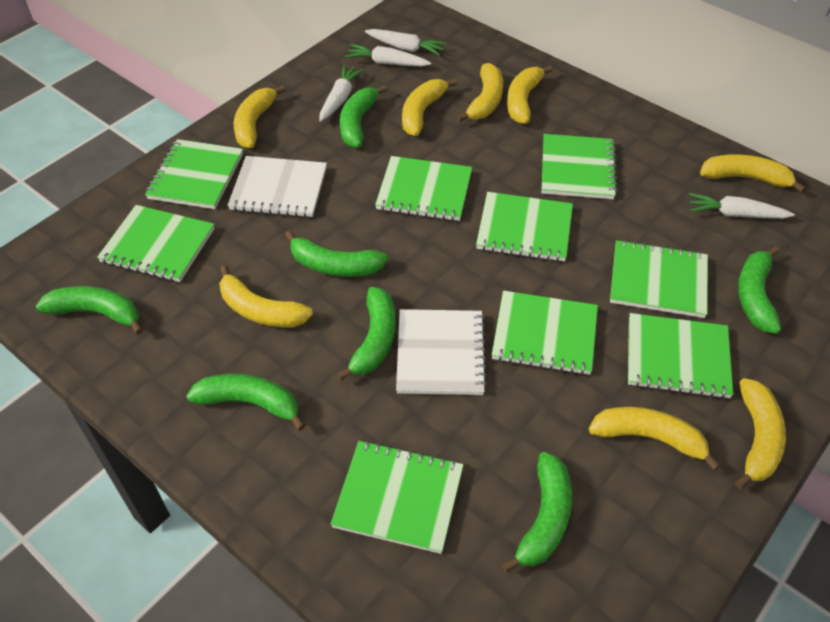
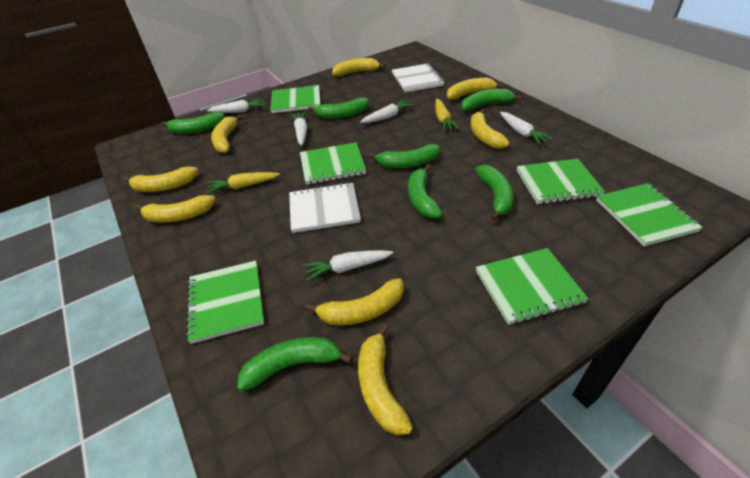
green notebook: [97,205,215,282] [145,139,243,209] [331,440,464,554] [375,156,472,221] [476,192,573,262] [492,291,598,375] [542,134,618,199] [610,240,708,318] [628,313,733,399] = 9 -> [186,261,264,344] [271,84,321,113] [300,142,366,185] [476,248,588,325] [517,159,605,204] [596,183,703,247] = 6
white carrot: [319,65,364,122] [345,44,431,67] [365,29,447,56] [689,193,795,219] = 4 -> [207,99,266,113] [291,111,307,146] [303,250,393,281] [360,99,415,123] [500,112,553,145] = 5
yellow carrot: none = 0 -> [206,172,280,194] [435,98,460,131] = 2

